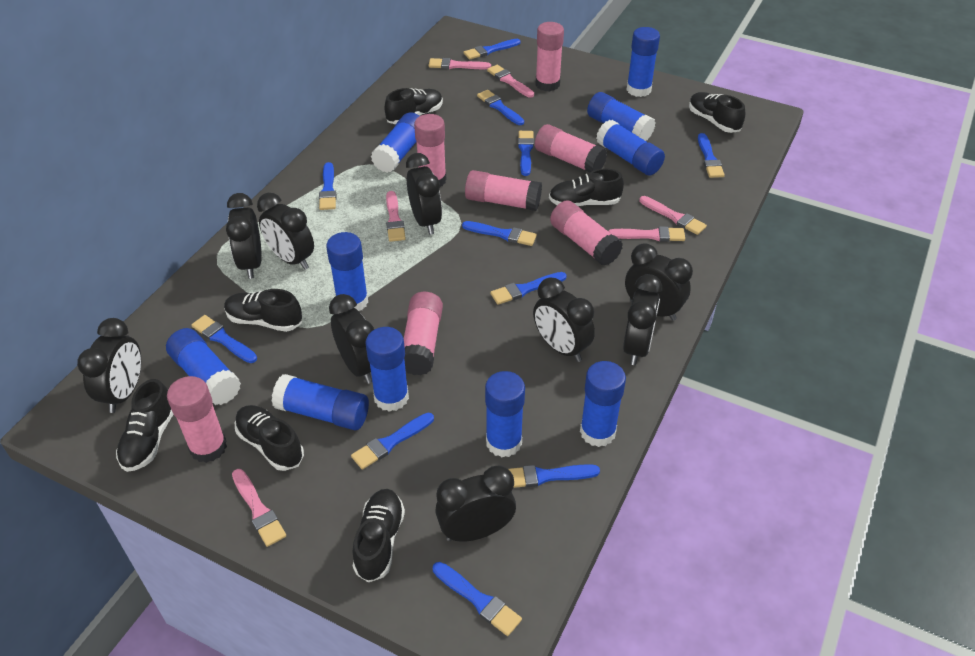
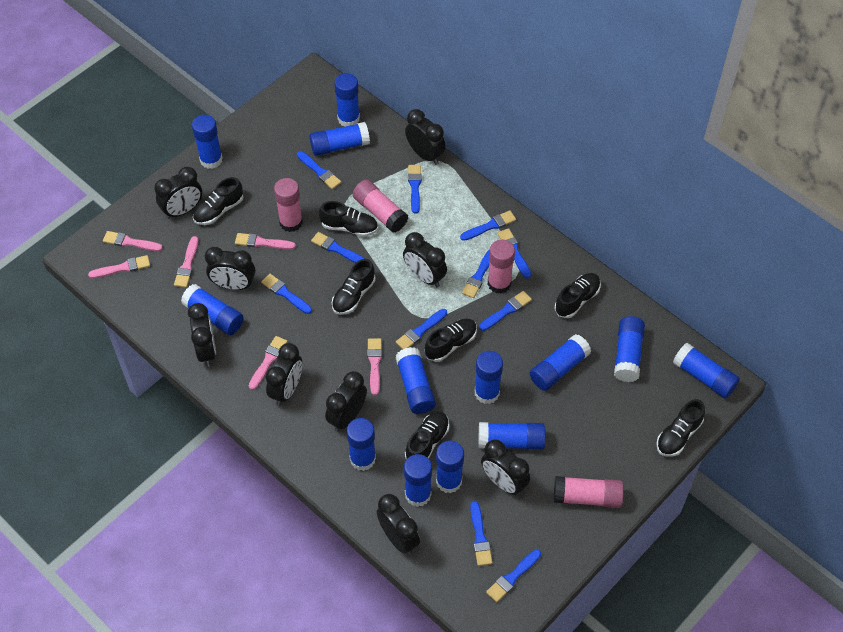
blue glue stick: [166,328,241,405] [272,374,369,430] [326,232,368,311] [365,327,409,412] [371,112,419,173] [485,371,525,457] [580,361,626,447] [587,92,656,141] [596,120,665,175] [627,27,660,97] = 10 -> [181,284,244,335] [192,115,222,169] [309,122,370,156] [334,73,360,126] [347,418,376,471] [395,347,436,414] [404,454,432,507] [436,440,464,493] [475,351,503,404] [479,422,546,450] [530,334,591,391] [614,316,645,382] [673,343,740,399] = 13
pink glue stick: [167,376,227,463] [404,292,443,375] [414,114,446,187] [465,170,542,211] [535,22,564,91] [535,124,607,172] [550,200,623,266] = 7 -> [274,178,303,232] [353,180,408,233] [488,240,515,294] [554,476,624,508] = 4

